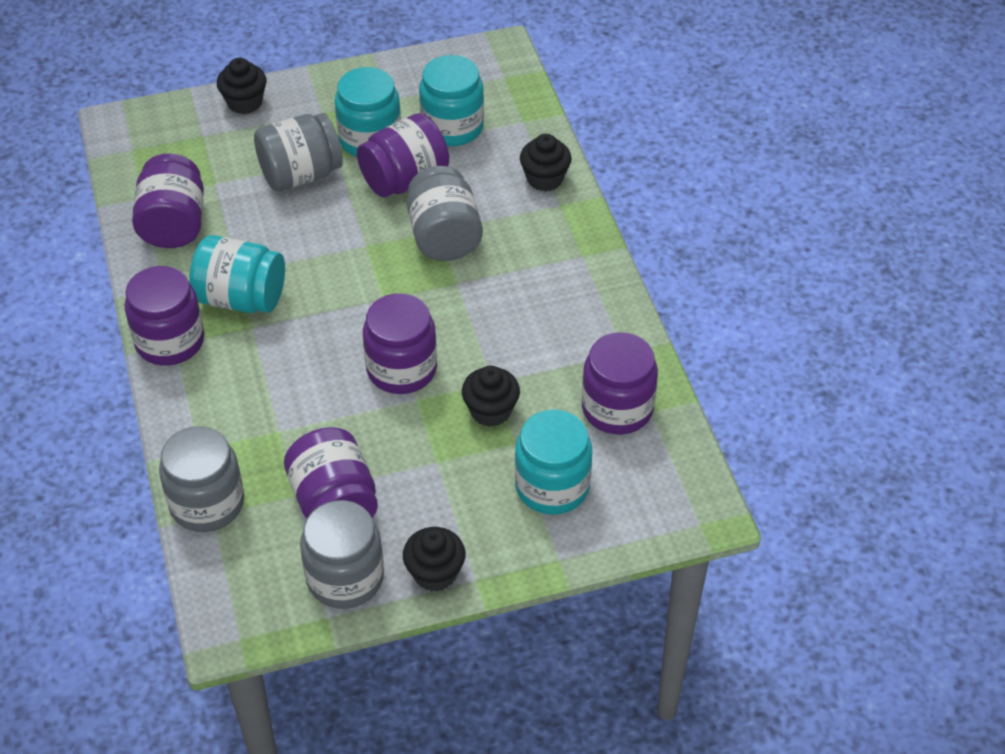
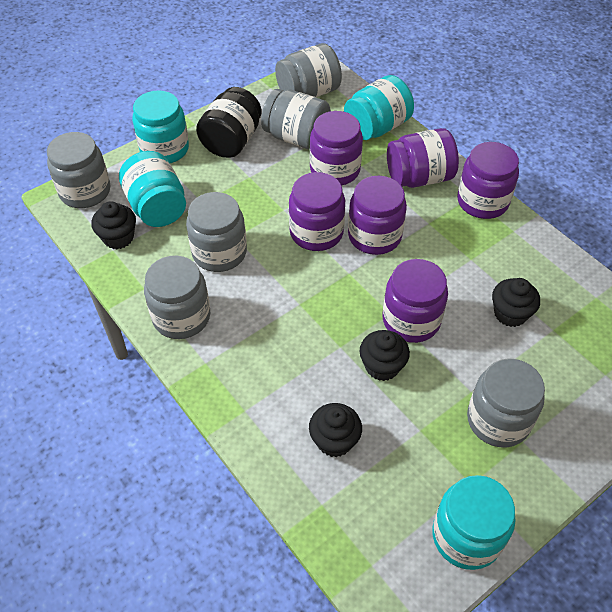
black jar: none = 0 -> [196,87,262,158] = 1
grey jar: [159,426,244,532] [254,113,343,191] [300,500,384,609] [407,166,483,261] = 4 -> [47,132,110,208] [144,256,210,339] [186,192,247,272] [261,89,331,150] [275,43,342,97] [467,358,545,447] = 6

